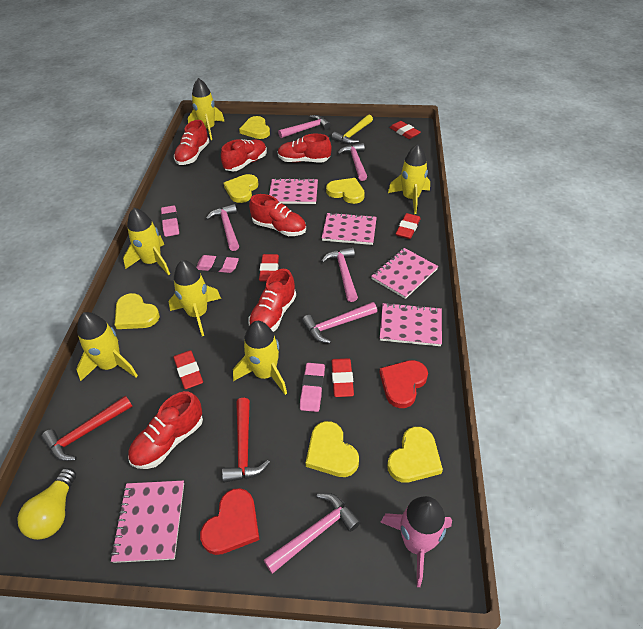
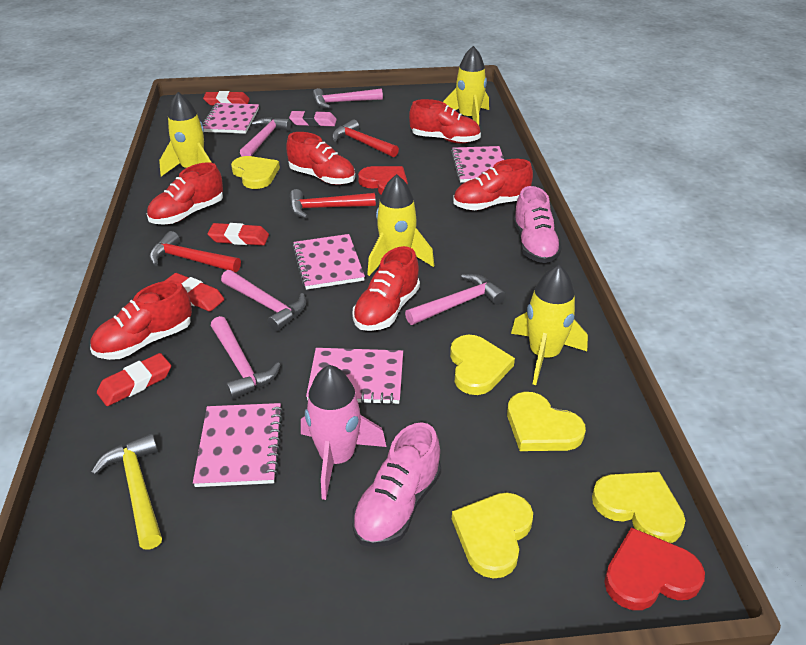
pink eraser: [161,205,179,237] [196,255,239,273] [300,363,325,412] = 3 -> [289,110,337,127] = 1
pink hammer: [206,204,239,251] [264,493,361,574] [278,115,331,138] [302,302,377,344] [321,247,358,302] [338,143,367,181] = 6 -> [211,316,281,400] [221,270,306,331] [240,117,291,157] [313,88,383,108] [405,274,506,325] = 5
pink shoe: none = 0 -> [352,422,441,547] [513,186,562,263] = 2
red eraser: [173,350,203,389] [259,254,279,282] [331,358,354,397] [389,121,421,139] [396,213,421,239] = 5 -> [97,353,171,406] [165,273,224,311] [203,91,250,105] [208,223,269,245] = 4
red hammer: [41,396,133,461] [222,398,270,483] = 2 -> [149,231,241,272] [290,189,376,218] [332,119,399,157] = 3
yellow heart: [115,293,160,329] [224,174,258,203] [239,116,270,139] [306,421,359,477] [326,178,365,204] [387,427,443,483] = 6 -> [231,156,280,189] [450,335,515,395] [452,492,533,579] [507,392,586,451] [592,472,685,543] = 5
yellow light bulb: [18,468,76,540] = 1 -> none = 0
yellow rocket: [76,312,138,381] [123,208,170,275] [168,260,221,336] [188,78,225,140] [233,321,287,395] [388,144,430,214] = 6 -> [159,92,212,176] [367,174,434,276] [443,46,489,125] [511,265,588,385] = 4

